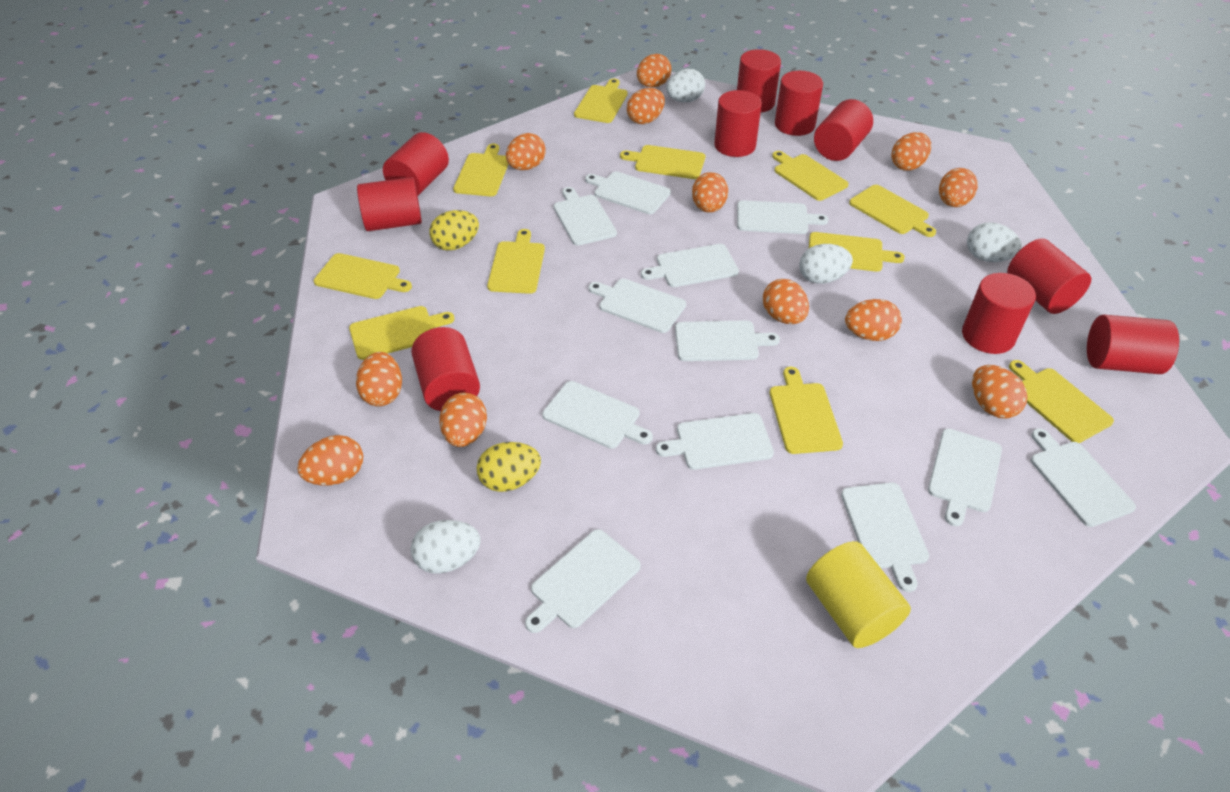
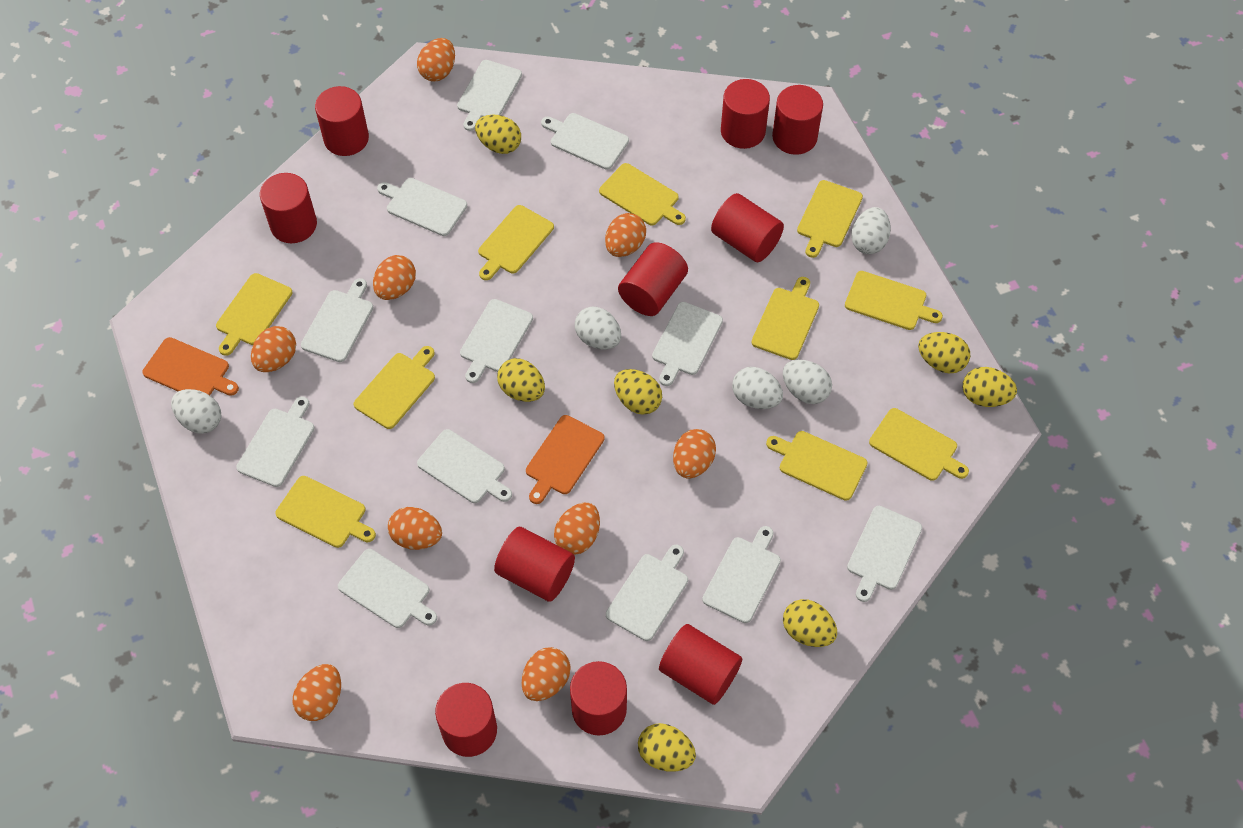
orange cutting board: none = 0 -> [142,337,239,396] [526,415,605,504] = 2
orange egg: [297,435,363,485] [356,352,402,406] [440,392,487,447] [506,133,546,170] [627,88,665,124] [637,54,672,87] [692,172,728,213] [763,279,809,324] [845,299,902,341] [891,132,931,171] [939,168,978,207] [972,365,1028,419] = 12 -> [251,326,296,372] [293,664,341,721] [373,255,416,300] [388,507,442,550] [417,38,455,81] [522,647,571,701] [554,503,600,555] [605,213,646,257] [673,429,716,479] = 9
white egg: [411,520,481,574] [666,69,705,102] [799,244,853,284] [967,222,1022,262] = 4 -> [171,389,221,434] [575,307,621,349] [732,367,783,409] [783,360,832,404] [851,207,891,254] = 5
yellow cutting board: [314,253,412,299] [349,306,455,360] [453,144,508,196] [487,229,545,294] [574,78,628,123] [620,145,705,179] [770,367,843,454] [772,151,849,201] [809,232,905,272] [849,185,936,237] [1009,360,1114,443] = 11 -> [216,273,292,356] [275,476,376,548] [353,346,435,429] [478,205,554,280] [599,163,686,226] [751,277,819,360] [766,431,868,501] [797,180,863,258] [845,271,943,330] [869,408,969,481] = 10
yellow cylinder: [806,541,911,648] = 1 -> none = 0
yellow egg: [429,210,479,251] [477,442,541,492] = 2 -> [475,115,521,154] [497,358,545,402] [614,369,662,415] [638,723,696,772] [783,599,837,647] [918,332,970,373] [963,367,1017,407] = 7

